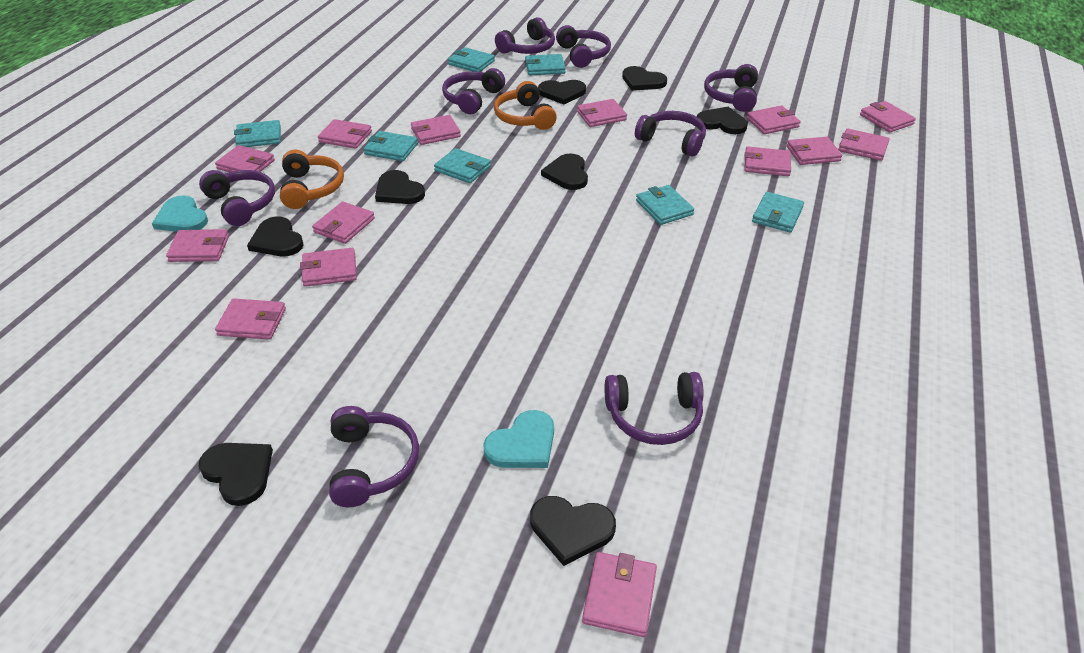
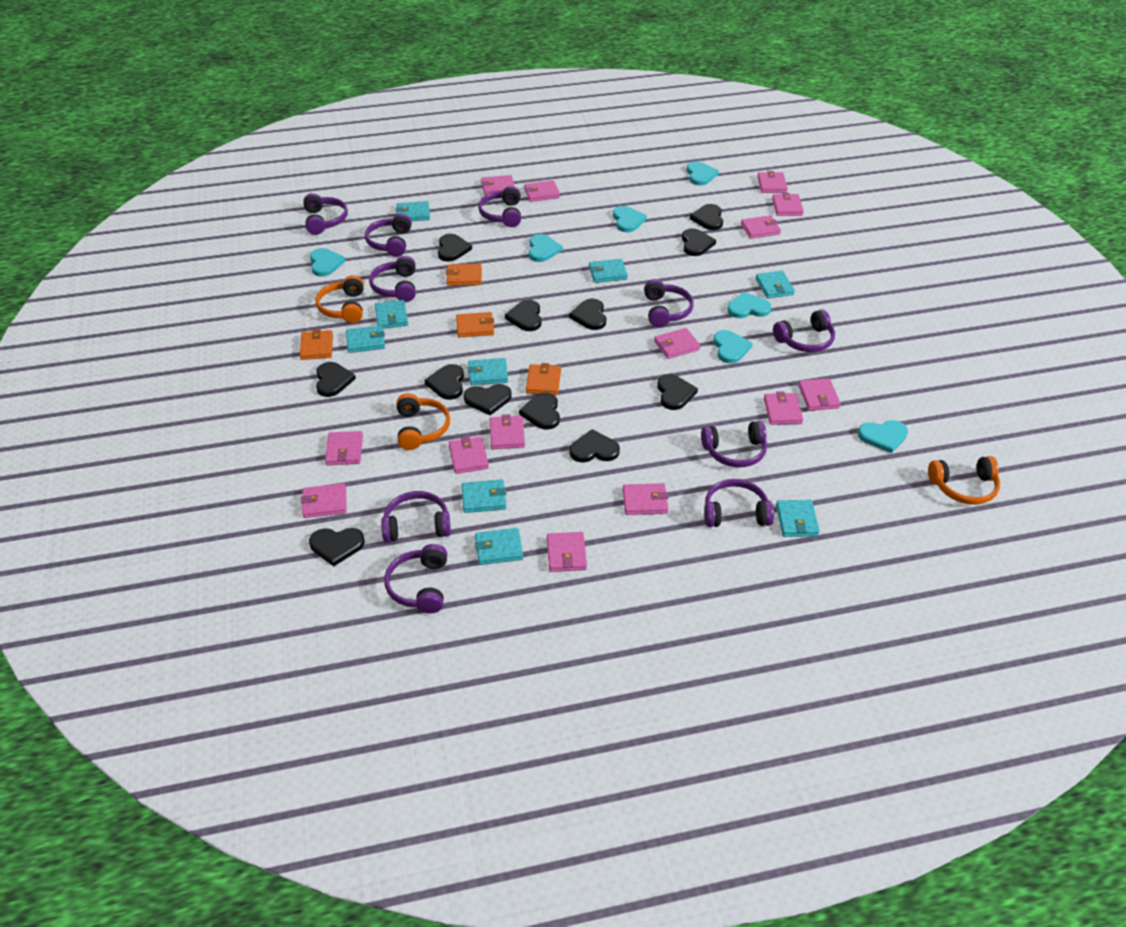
black heart: [199,443,273,506] [247,216,304,256] [375,170,425,204] [530,496,616,566] [538,80,586,105] [541,154,588,190] [622,66,667,91] [697,107,748,134] = 8 -> [309,528,365,566] [316,362,356,397] [424,364,464,400] [438,234,472,262] [464,384,512,415] [505,300,542,331] [519,392,560,430] [569,299,606,330] [569,429,620,463] [657,374,698,410] [682,228,716,256] [690,204,723,230] = 12
orange headphones: [280,150,344,209] [494,81,557,130] = 2 -> [315,275,364,323] [396,393,450,450] [928,456,1000,505] = 3
orange wallet: none = 0 -> [300,329,333,360] [446,264,482,286] [456,312,494,338] [526,363,561,395] = 4
purple headphones: [199,170,275,226] [329,406,419,507] [442,68,505,114] [495,17,555,54] [556,25,611,68] [605,372,704,445] [635,111,706,156] [704,64,758,112] = 8 -> [303,193,348,235] [365,213,412,257] [369,256,416,302] [381,491,451,542] [384,544,447,614] [478,186,521,227] [644,279,694,327] [701,421,767,467] [704,479,774,527] [773,310,835,352] = 10
turquoise heart: [152,195,208,232] [483,410,554,468] = 2 -> [310,248,346,276] [529,234,563,262] [613,206,647,232] [686,161,719,186] [713,330,753,363] [727,292,771,318] [858,420,908,454] = 7
turquoise wallet: [234,120,281,147] [364,131,418,161] [434,148,491,183] [448,47,495,72] [525,54,566,75] [636,185,694,225] [752,192,804,233] = 7 -> [346,325,385,353] [375,300,408,329] [396,201,430,221] [462,479,506,513] [468,358,508,385] [475,528,523,565] [589,259,628,283] [755,271,795,299] [776,500,820,537] = 9

